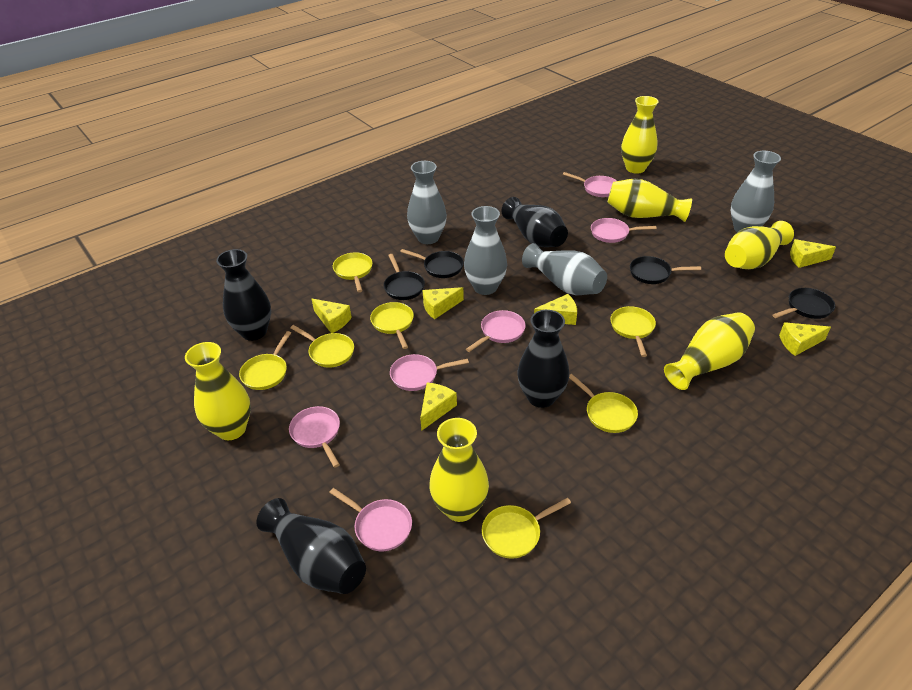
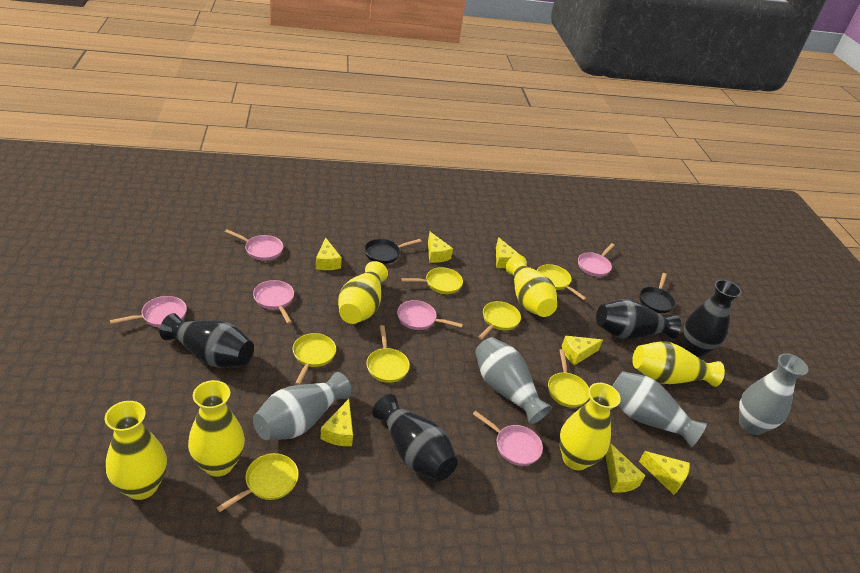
black pan: [384,254,425,300] [400,249,464,278] [630,256,701,284] [772,288,835,319] = 4 -> [364,239,421,264] [640,273,675,313] = 2
yellow cheese: [311,299,352,333] [420,383,457,431] [422,287,464,319] [534,294,577,325] [779,322,831,356] [790,239,836,268] = 6 -> [316,237,342,270] [320,399,353,446] [428,232,453,263] [496,237,520,268] [562,336,603,365] [605,443,645,493] [639,451,690,495] = 7

